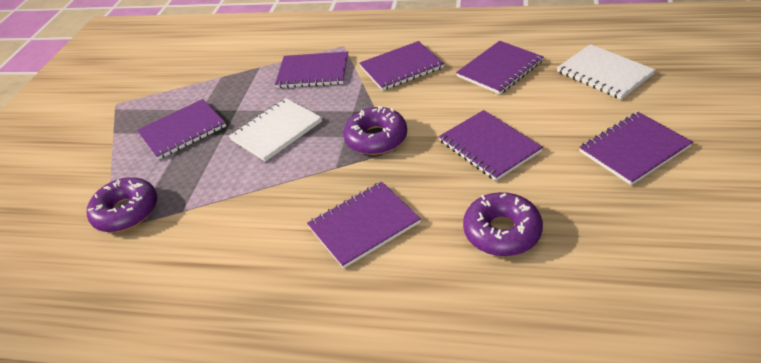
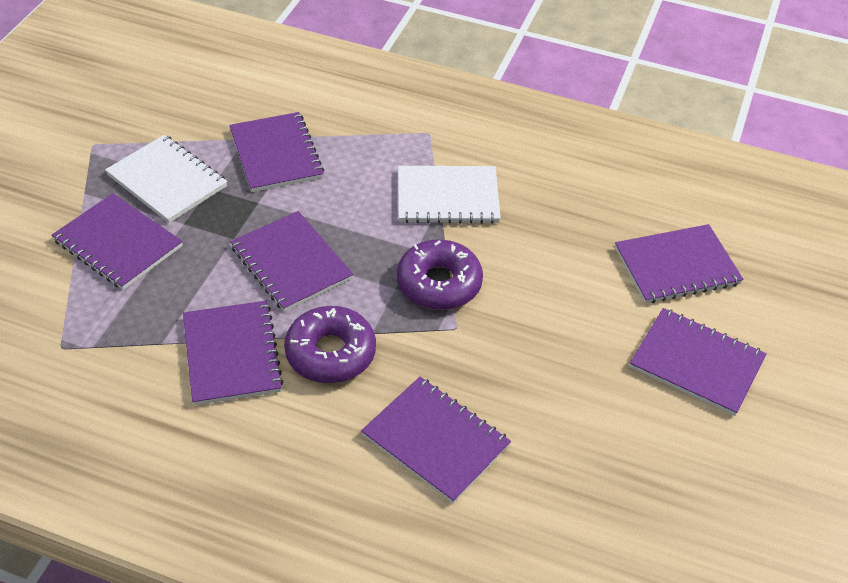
purple donut: [87,177,157,232] [343,106,407,155] [463,192,543,256] = 3 -> [284,306,376,383] [397,239,483,310] = 2

